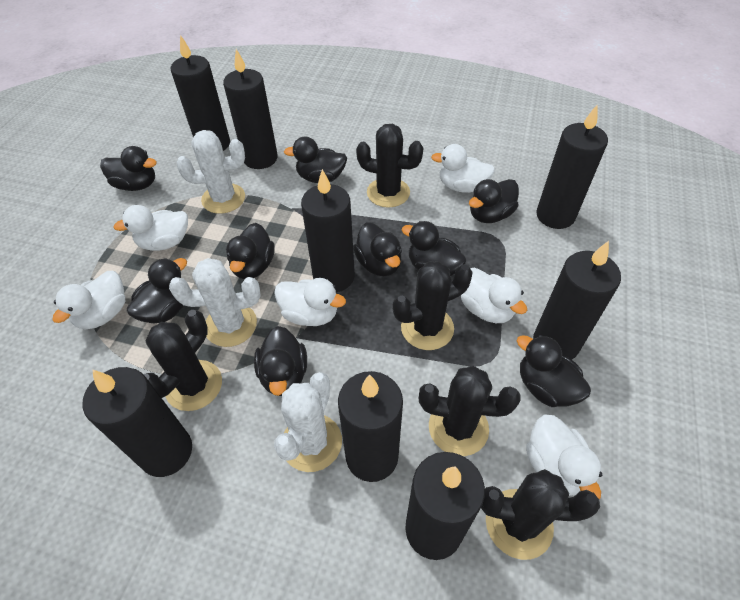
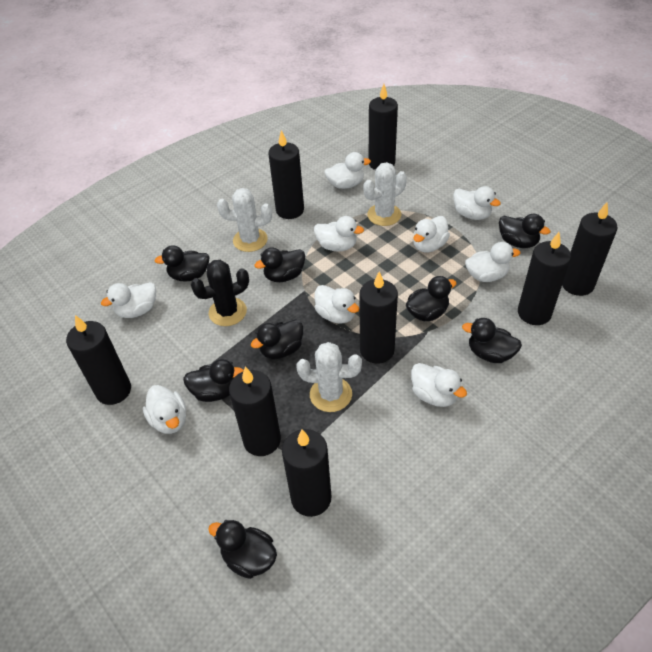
black cactus: [143,310,222,411] [356,124,423,208] [393,261,473,350] [419,366,521,456] [481,469,600,560] = 5 -> [191,260,249,326] = 1
black duck: [100,146,157,191] [127,258,187,323] [226,223,275,279] [254,326,307,396] [284,137,347,183] [353,222,402,276] [402,221,466,276] [469,179,519,223] [517,335,591,407] = 9 -> [154,245,210,282] [183,359,244,402] [208,520,277,579] [251,319,303,359] [255,248,305,282] [406,276,457,321] [462,318,522,363] [499,214,550,248] = 8
white duck: [52,271,125,330] [113,205,188,251] [274,278,346,326] [431,144,495,193] [461,268,527,323] [526,414,602,499] = 6 -> [101,282,156,318] [143,385,186,434] [314,216,364,252] [314,285,360,324] [324,152,371,189] [411,363,467,407] [413,216,450,252] [453,186,501,220] [465,242,520,282] = 9

